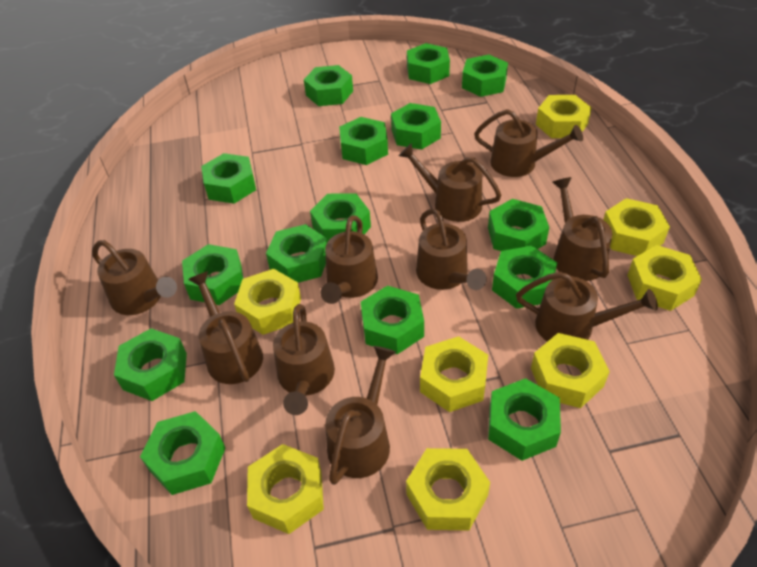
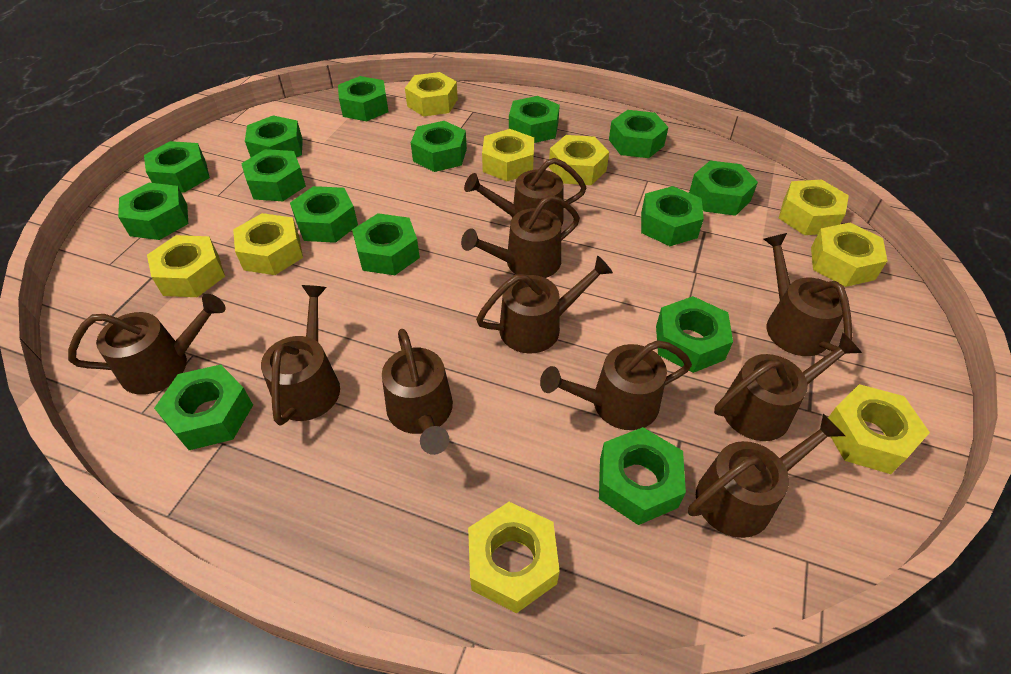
yellow nut: [234,269,301,335] [247,444,324,534] [406,448,490,531] [420,336,488,412] [531,333,610,408] [536,95,592,138] [603,198,670,256] [627,245,702,311] = 8 -> [147,235,225,297] [233,213,303,275] [405,72,458,117] [468,502,560,613] [482,129,534,181] [549,135,609,185] [779,179,849,235] [811,223,887,287] [828,384,930,474] = 9

